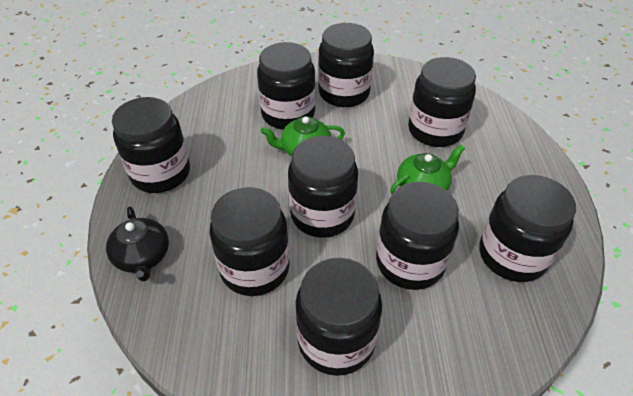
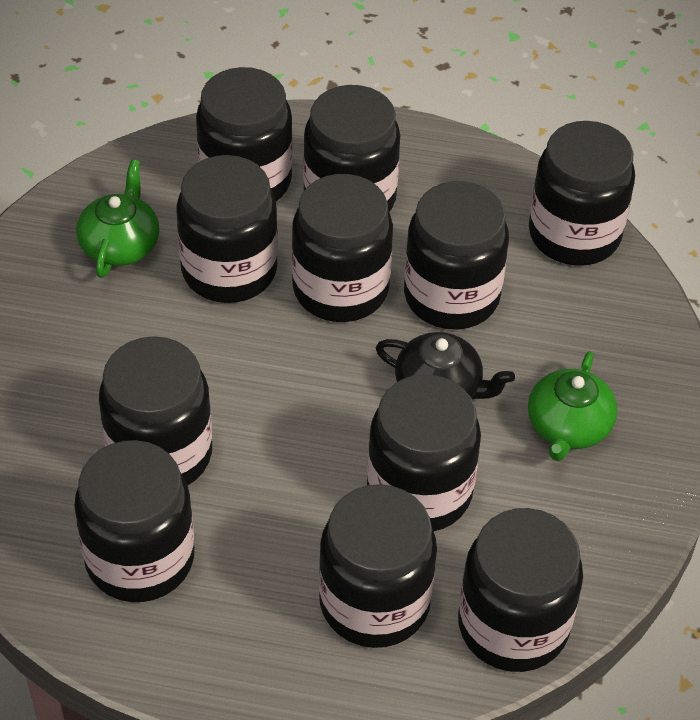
black jar: [112,97,190,193] [209,187,290,296] [257,42,315,130] [288,136,358,238] [295,257,382,376] [318,23,374,107] [376,182,459,290] [408,57,476,147] [479,175,576,282] = 9 -> [74,440,194,602] [99,336,212,485] [176,155,278,303] [196,67,293,201] [292,174,393,322] [303,85,400,212] [319,484,437,648] [367,375,481,531] [404,181,509,330] [458,508,583,672] [529,121,635,266] = 11

